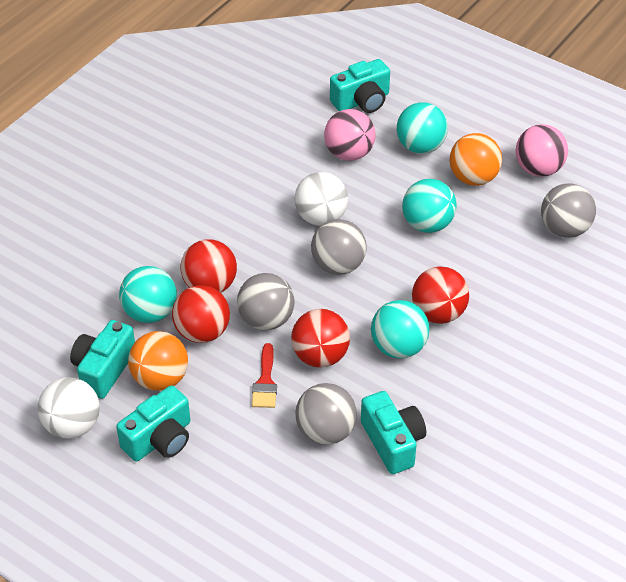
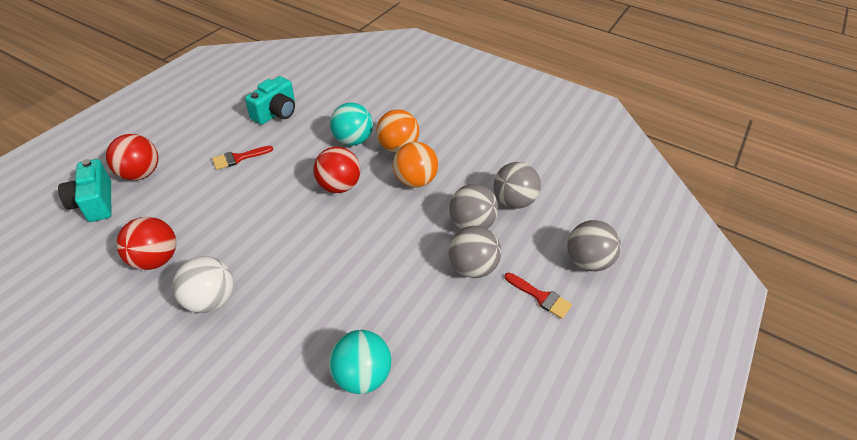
pink ball: [324,109,376,161] [516,124,568,177] = 2 -> none = 0
red ball: [172,285,230,343] [181,239,237,293] [291,309,350,368] [412,266,469,324] = 4 -> [106,134,158,180] [116,217,176,270] [313,147,360,193] = 3
red brush: [252,343,277,408] = 1 -> [212,146,273,170] [504,273,572,319] = 2
turquoise ball: [119,266,177,323] [371,300,429,359] [397,102,448,154] [402,179,457,233] = 4 -> [329,330,392,394] [330,103,373,146] = 2
turquoise camera: [70,320,135,399] [116,385,190,462] [330,59,390,113] [361,391,426,474] = 4 -> [58,159,111,222] [245,76,295,125] = 2
white ball: [38,377,100,439] [295,172,348,226] = 2 -> [173,256,234,313] = 1

